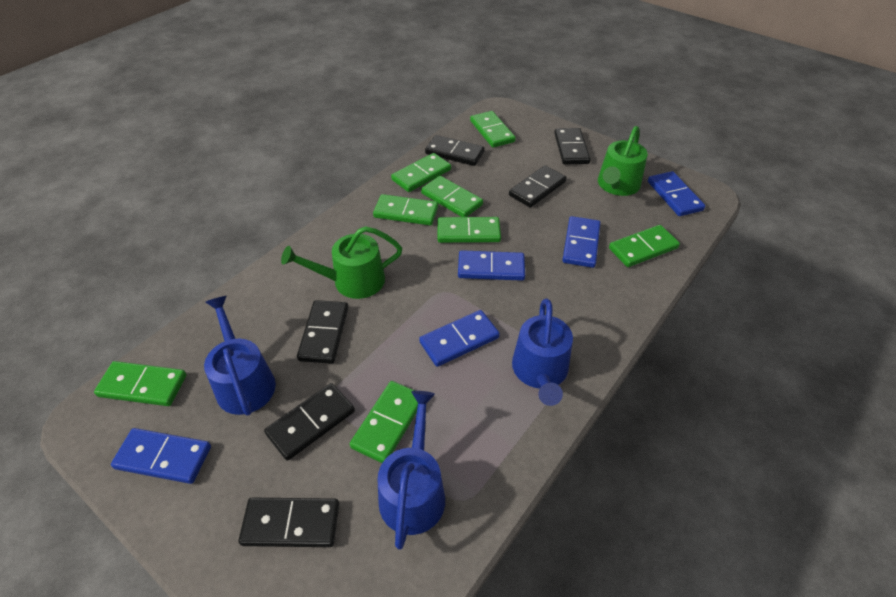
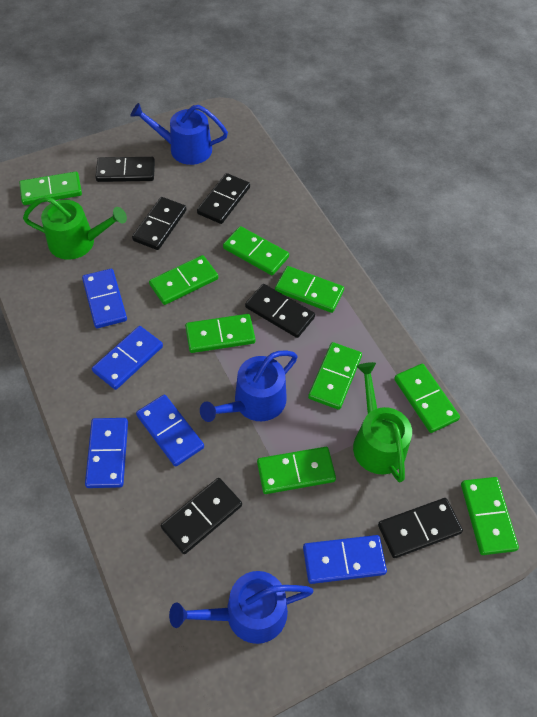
green domino: [94,361,186,406] [350,381,418,463] [373,194,438,226] [391,153,451,192] [421,176,483,217] [437,217,501,243] [470,111,516,148] [609,225,680,267] = 8 -> [19,172,82,205] [149,255,218,305] [185,314,255,353] [223,226,289,275] [257,447,336,494] [275,266,344,313] [308,342,362,410] [394,364,460,433] [461,477,519,555] = 9

